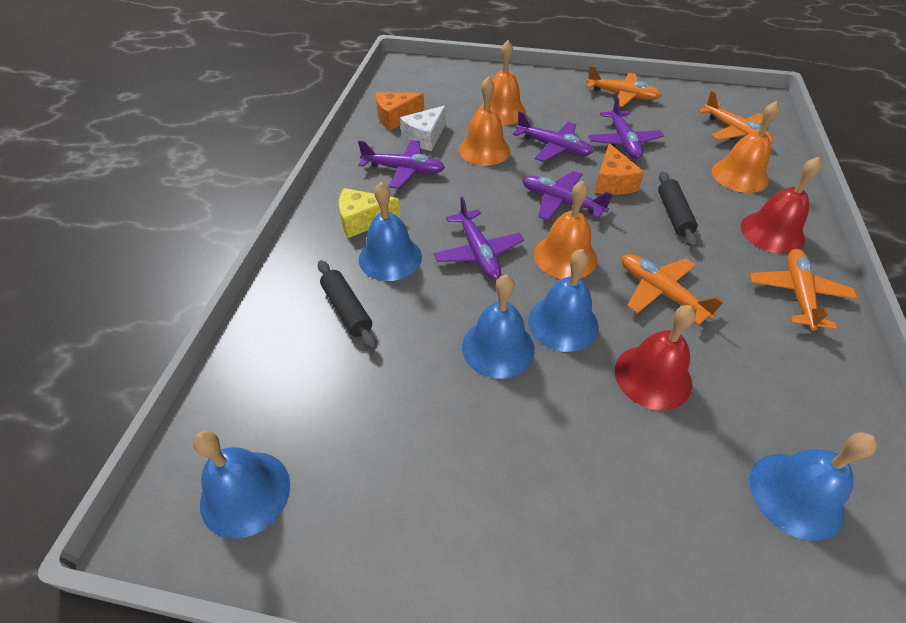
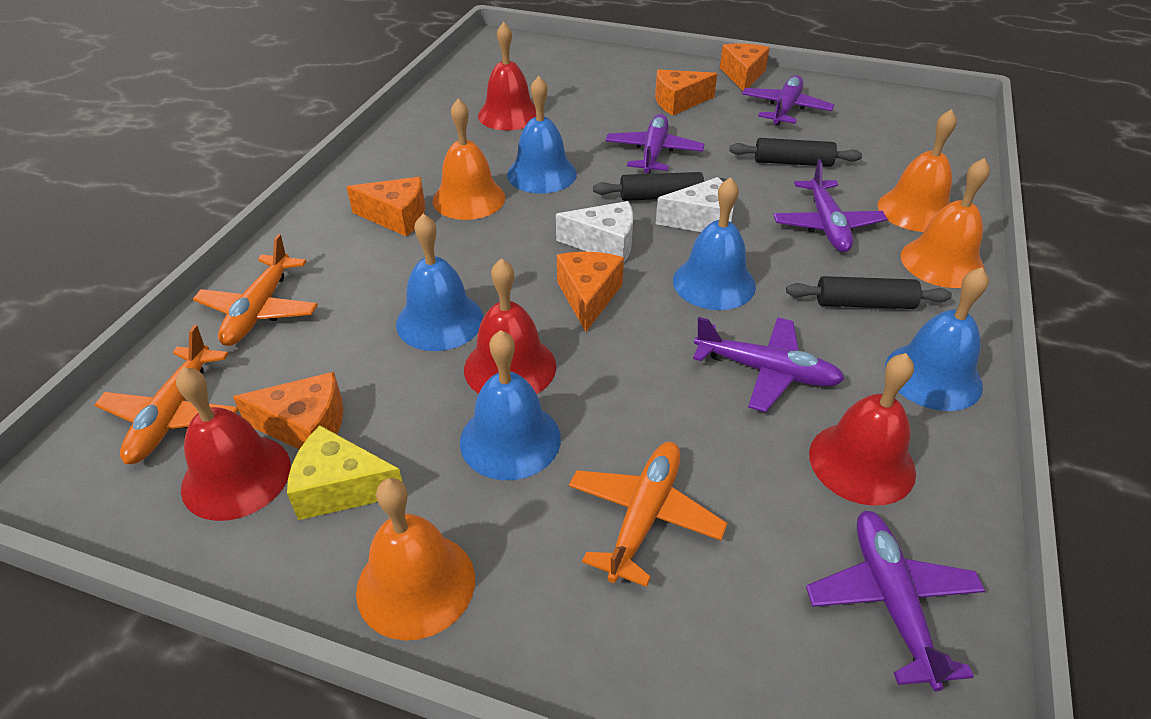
black rolling pin: [318,260,377,350] [658,171,698,248] = 2 -> [593,172,727,201] [729,138,862,167] [786,276,952,309] = 3
orange cheese: [376,92,424,130] [594,143,644,195] = 2 -> [233,372,343,449] [347,177,425,236] [557,252,624,332] [655,69,717,116] [720,43,770,91] = 5
orange plane: [586,65,662,107] [622,254,723,326] [698,91,773,144] [750,249,857,331] = 4 -> [95,325,238,464] [193,234,318,346] [569,442,727,587] = 3
red bell: [615,305,696,410] [741,157,822,254] = 2 -> [176,367,291,521] [464,258,556,394] [478,22,536,130] [809,353,916,506] = 4
white cheese: [400,105,446,151] = 1 -> [556,201,633,262] [656,177,734,232] = 2

